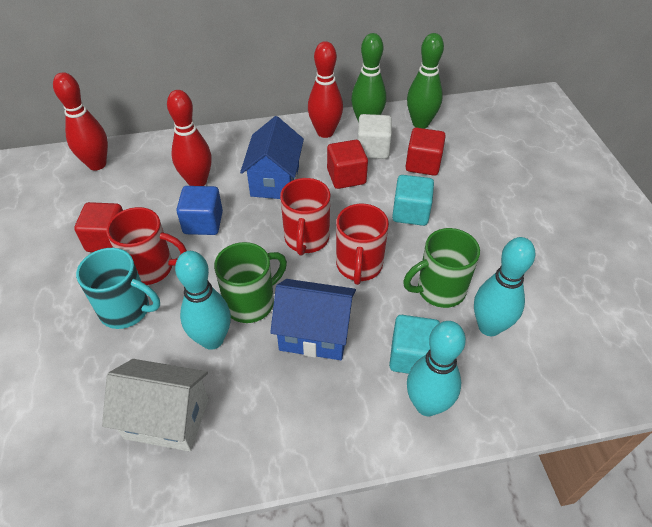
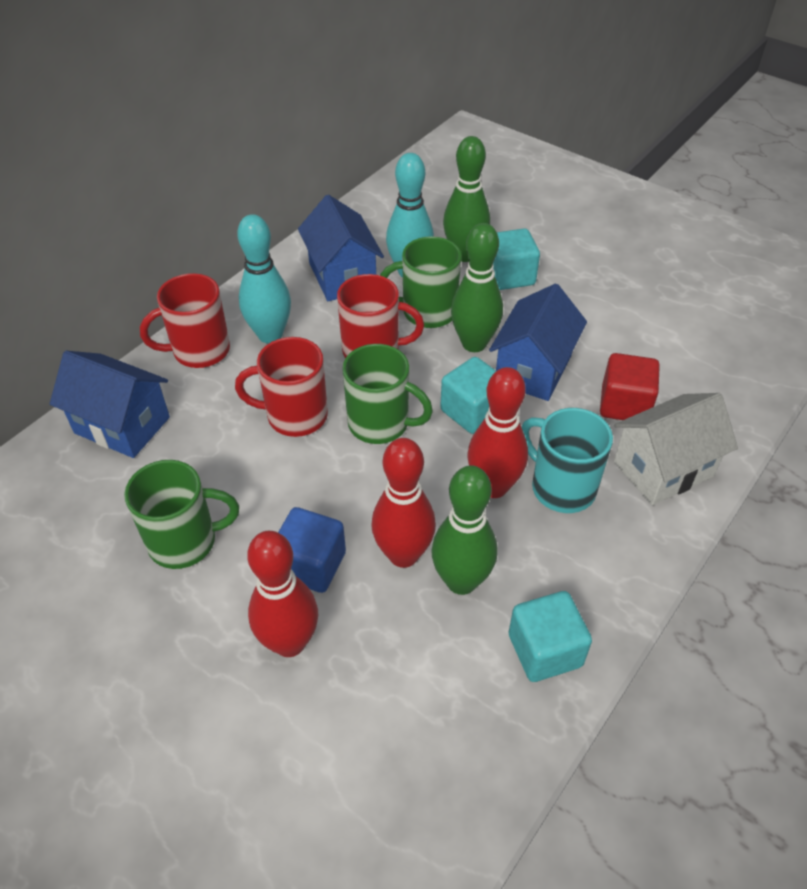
blue house: [240,116,304,199] [270,279,356,360] = 2 -> [50,351,170,458] [298,195,384,301] [489,284,587,401] = 3
green bowling pin: [351,33,386,123] [407,33,444,129] = 2 -> [431,465,497,595] [443,136,490,262] [451,223,503,352] = 3
green mug: [214,242,287,323] [403,228,480,308] = 2 -> [124,460,239,569] [342,344,433,444] [380,236,461,328] = 3
red cube: [74,202,123,252] [327,140,368,189] [406,128,446,176] = 3 -> [600,353,660,420] = 1
turquoise bowling pin: [175,251,231,350] [407,321,466,416] [474,237,535,336] = 3 -> [237,214,291,343] [386,153,434,278] = 2
turquoise cube: [389,315,440,374] [392,175,434,226] = 2 -> [440,357,496,434] [493,228,540,290] [509,591,592,682] = 3
white cube: [357,114,392,159] = 1 -> none = 0

